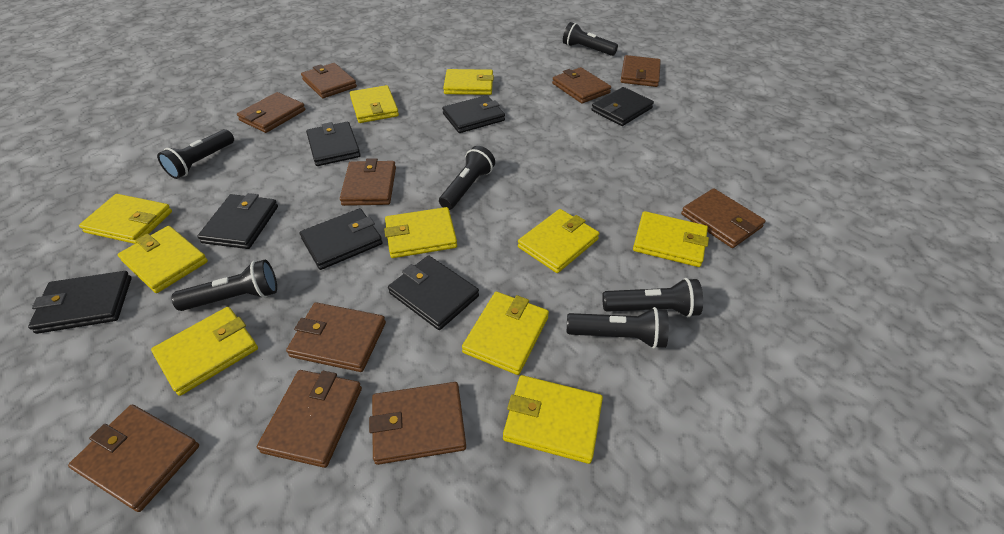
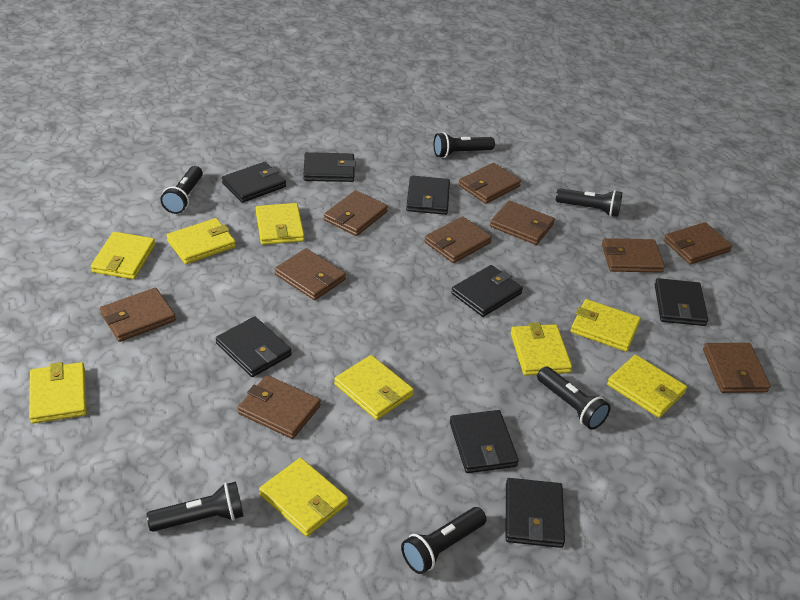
black wallet: [28,271,132,334] [198,193,278,249] [300,208,383,270] [306,122,361,166] [388,255,479,330] [442,95,505,133] [591,87,654,126] = 7 -> [216,316,292,377] [222,162,286,203] [304,152,356,182] [406,176,450,215] [450,410,519,473] [451,265,523,317] [506,478,565,548] [655,278,708,326] = 8
yellow wallet: [79,194,172,244] [118,226,208,293] [151,307,258,396] [350,85,399,123] [384,207,457,258] [443,69,494,95] [462,292,549,375] [503,375,603,464] [518,209,599,273] [633,211,709,267] = 10 -> [29,362,87,424] [91,232,155,279] [167,218,236,264] [256,203,304,245] [259,458,348,537] [334,355,414,420] [511,322,572,376] [571,299,641,352] [607,355,687,418] = 9

